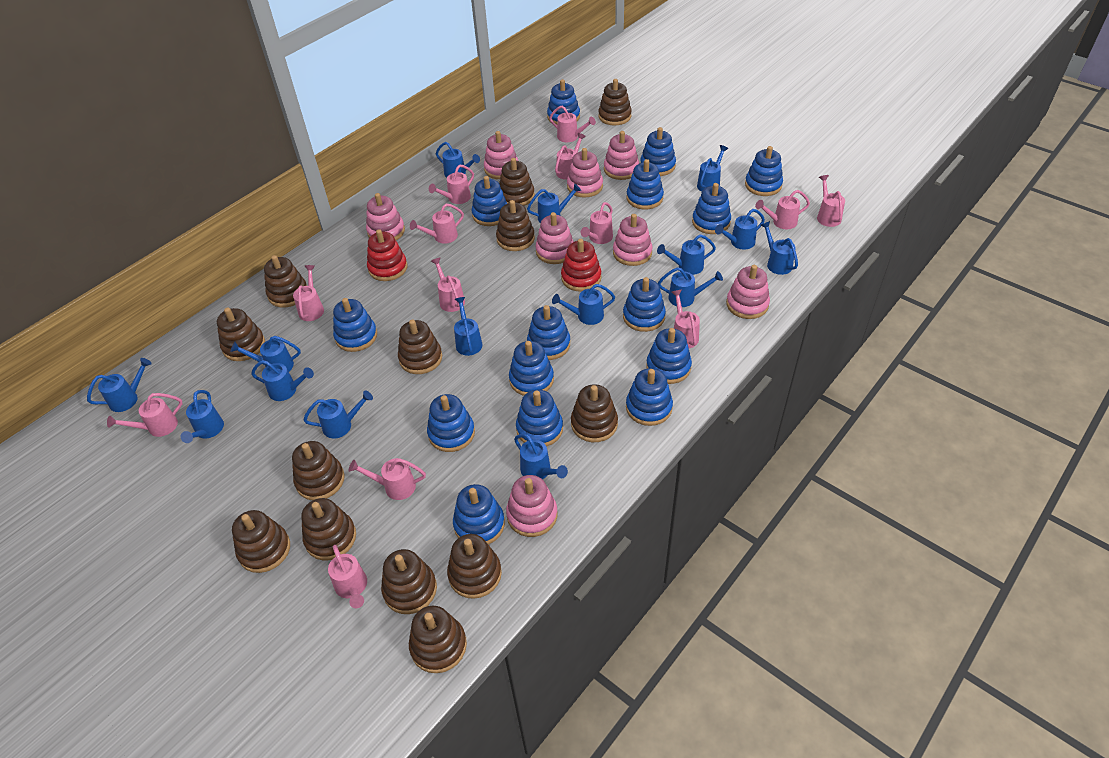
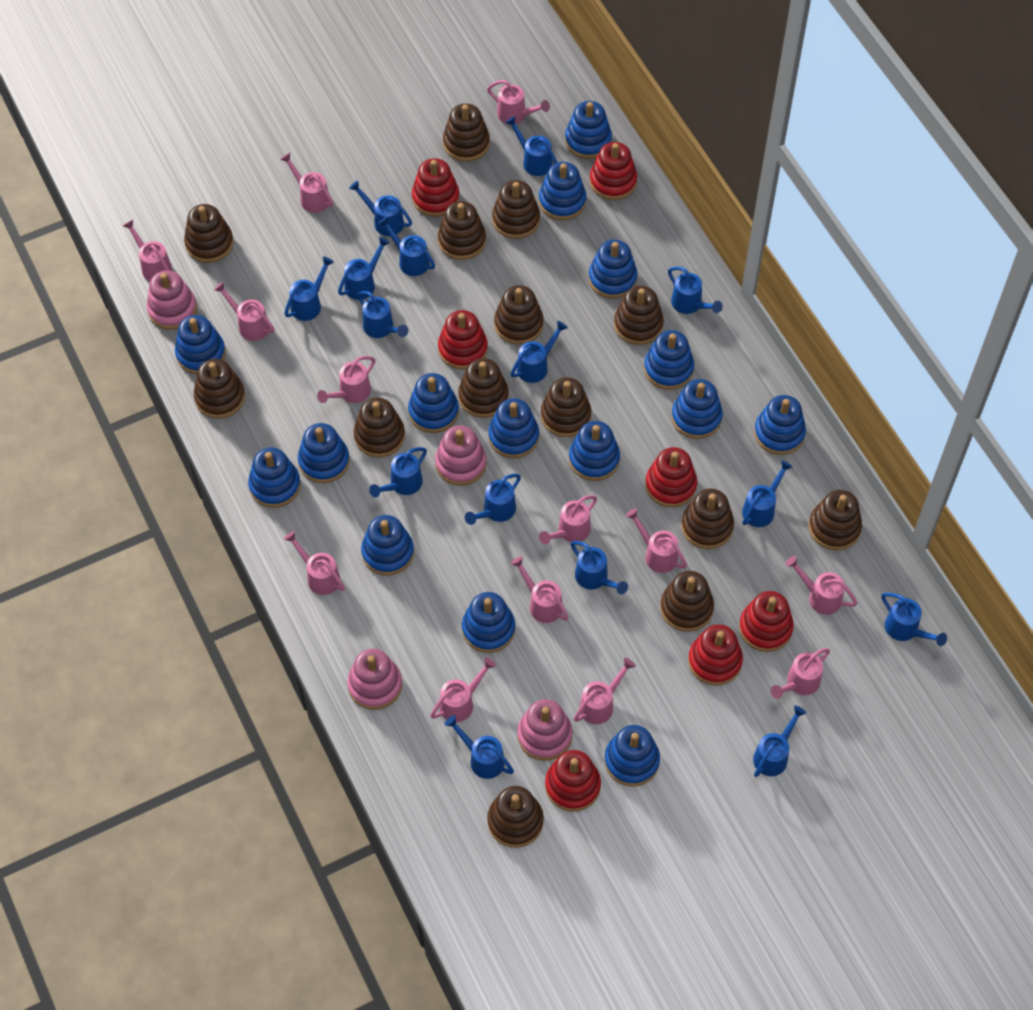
brown stacking toy: [217,308,265,361] [232,510,290,573] [264,255,307,308] [292,441,345,500] [301,498,356,560] [381,549,437,614] [398,320,442,374] [409,606,467,673] [447,534,502,599] [496,200,535,251] [499,158,535,206] [571,384,618,442] [598,79,632,125] = 13 -> [184,204,234,263] [194,359,245,419] [354,397,405,458] [438,201,486,260] [443,104,490,162] [458,358,509,418] [487,786,544,848] [492,180,540,239] [494,285,544,345] [541,377,591,437] [614,286,664,345] [660,571,714,632] [681,489,734,549] [809,490,862,550] = 14
pink stacking toy: [366,193,405,240] [484,131,518,179] [506,475,558,537] [535,212,574,264] [567,148,603,198] [604,131,639,180] [613,214,653,266] [726,265,770,319] = 8 -> [147,270,197,330] [347,649,402,710] [435,426,487,486] [517,699,573,761] = 4
red stacking toy: [367,229,407,281] [561,239,601,292] = 2 -> [412,158,459,217] [438,310,488,370] [545,750,601,812] [590,142,637,200] [645,447,697,508] [688,624,743,686] [739,591,794,652] = 7

